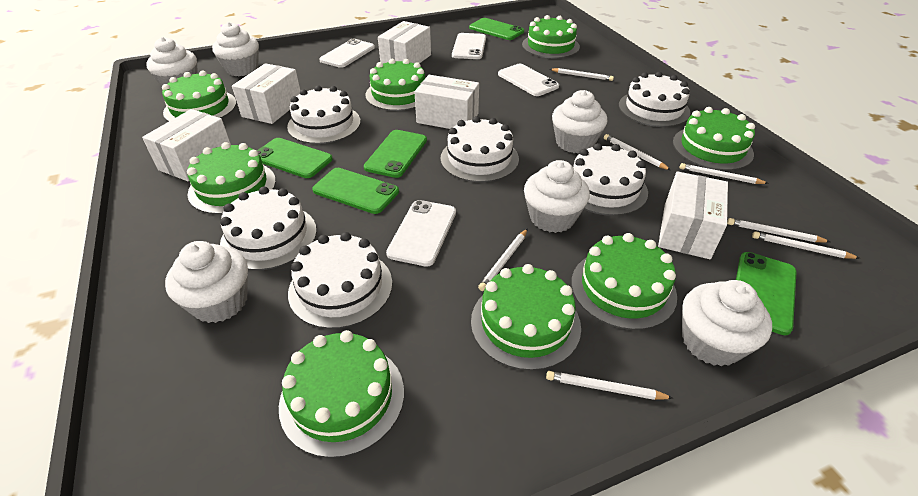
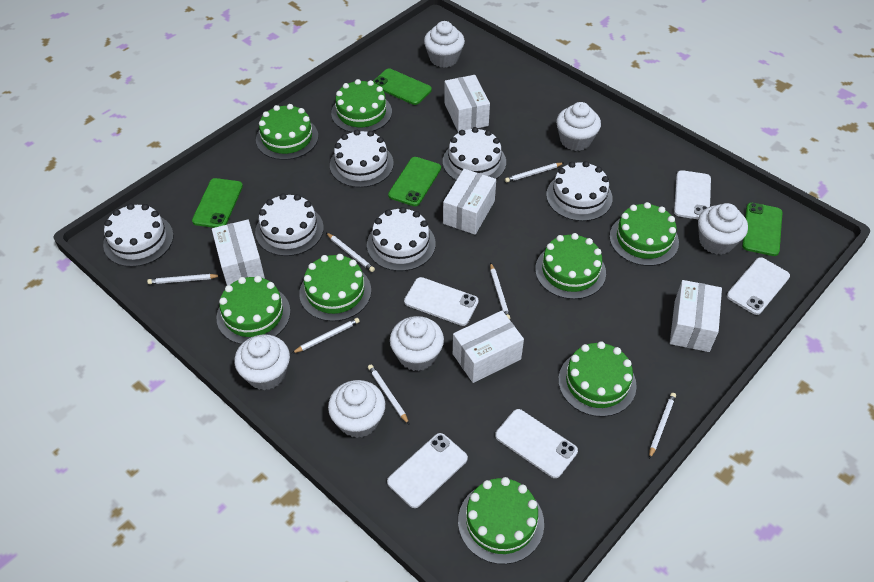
green phone: [257,138,333,178] [312,168,399,214] [364,130,427,178] [469,18,524,40] [736,252,797,335] = 5 -> [192,178,243,228] [373,68,432,105] [388,157,441,206] [742,203,783,256] = 4
white phone: [319,39,375,68] [386,200,456,267] [452,33,486,59] [498,64,559,96] = 4 -> [387,433,468,508] [404,277,479,326] [495,409,578,478] [674,170,711,219] [727,257,790,315] = 5

